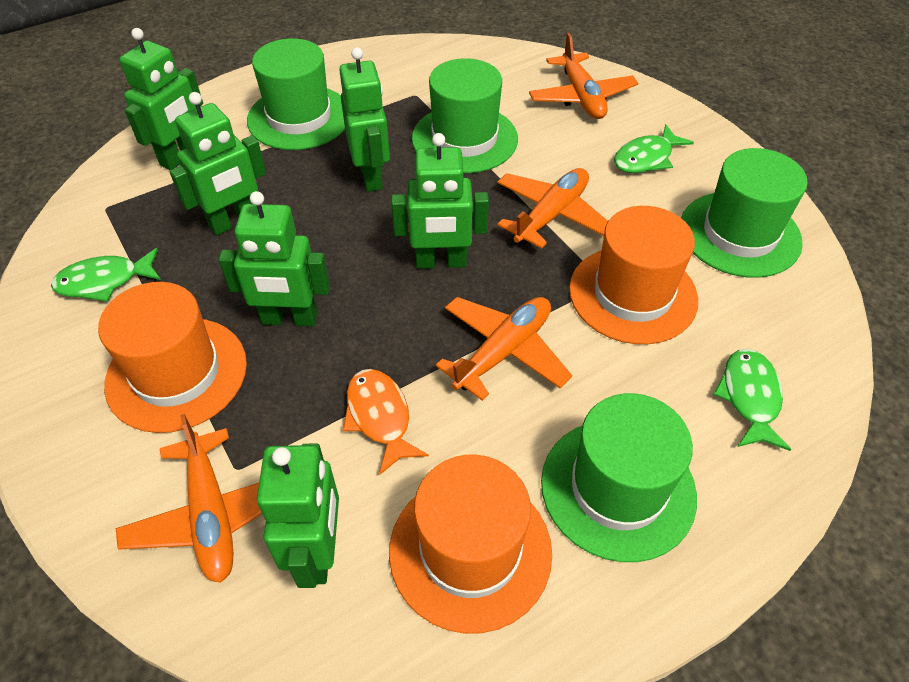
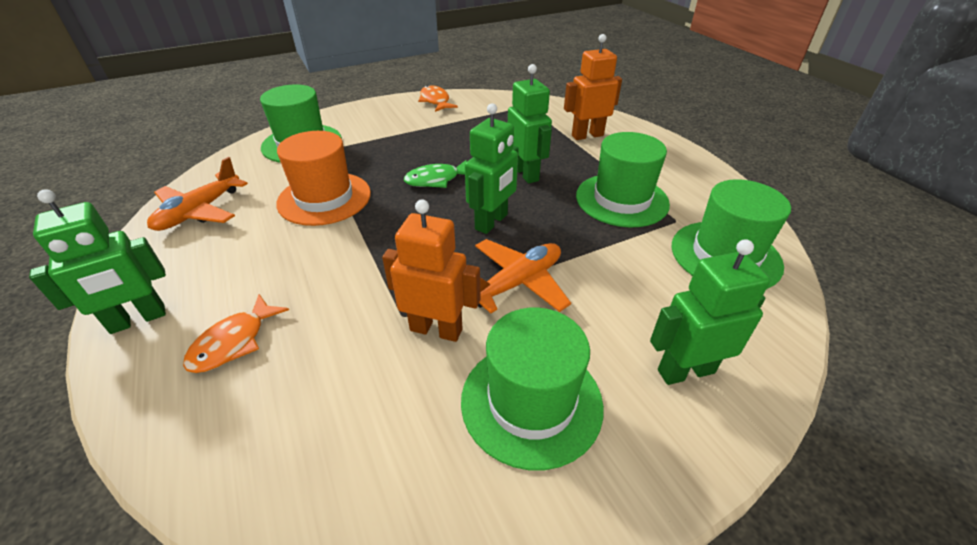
green fish: [51,248,161,302] [614,124,694,173] [713,349,791,451] = 3 -> [404,160,467,188] = 1
green robot: [120,28,203,170] [170,92,266,235] [219,191,330,326] [257,444,339,588] [339,47,390,192] [391,133,489,269] = 6 -> [29,189,166,334] [465,103,519,234] [508,64,552,184] [650,239,770,385] = 4
orange fish: [343,369,429,475] = 1 -> [183,294,289,373] [418,85,458,112] = 2
orange hat: [98,282,247,433] [389,455,552,634] [569,206,698,344] = 3 -> [277,131,371,226] = 1
orange plane: [116,414,262,583] [436,297,572,401] [497,168,608,248] [529,33,638,119] = 4 -> [147,157,248,231] [475,239,571,313] = 2
orange robot: none = 0 -> [382,199,480,342] [564,34,622,140] = 2

